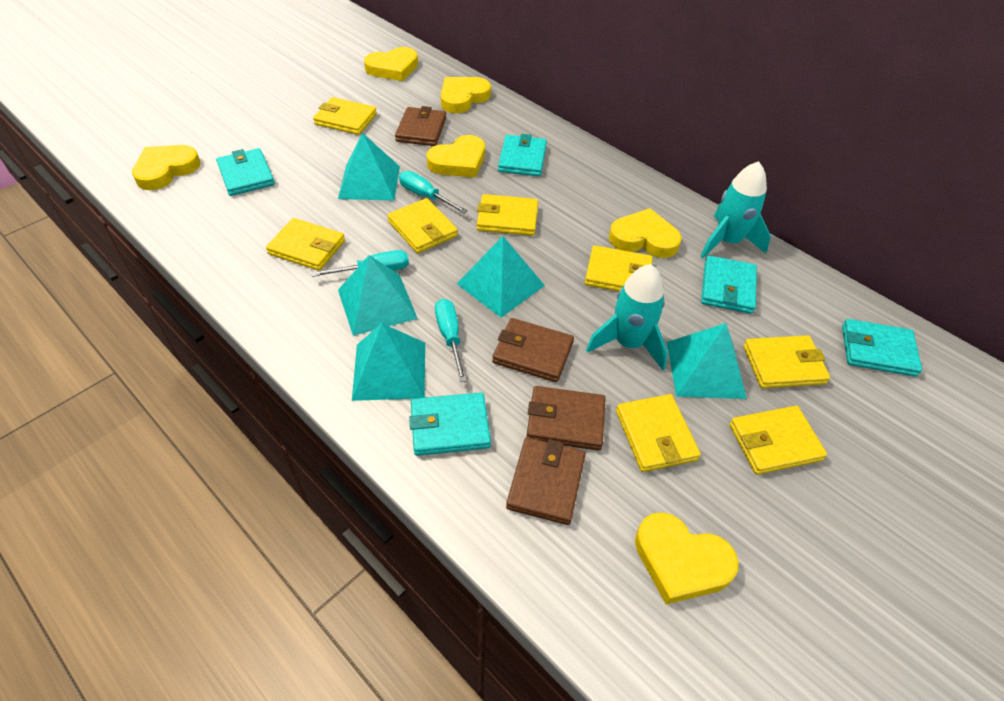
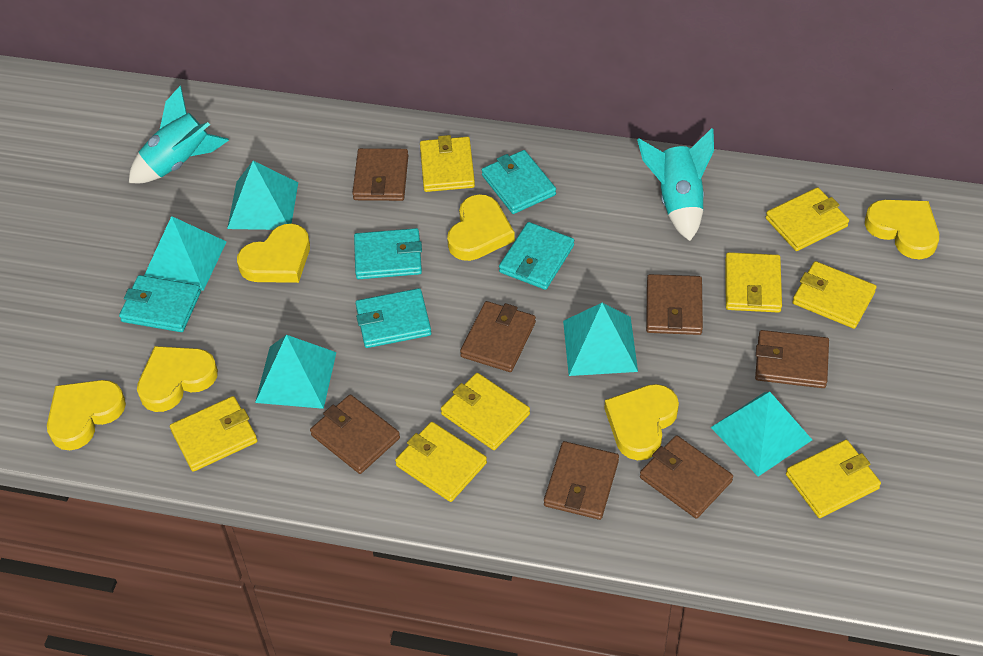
brown wallet: [395,106,446,146] [492,318,574,382] [506,437,586,525] [527,386,606,451] = 4 -> [310,394,400,474] [352,148,408,201] [460,301,536,372] [544,441,619,520] [640,435,733,519] [646,274,703,335] [755,330,829,388] = 7
turquoise screwdriver: [311,250,409,277] [399,171,468,214] [435,299,467,382] = 3 -> none = 0

